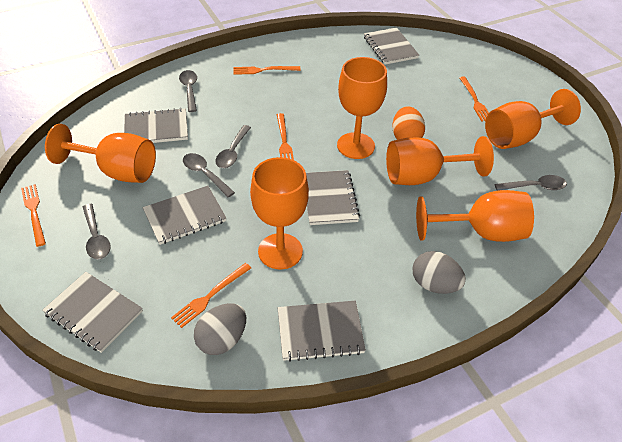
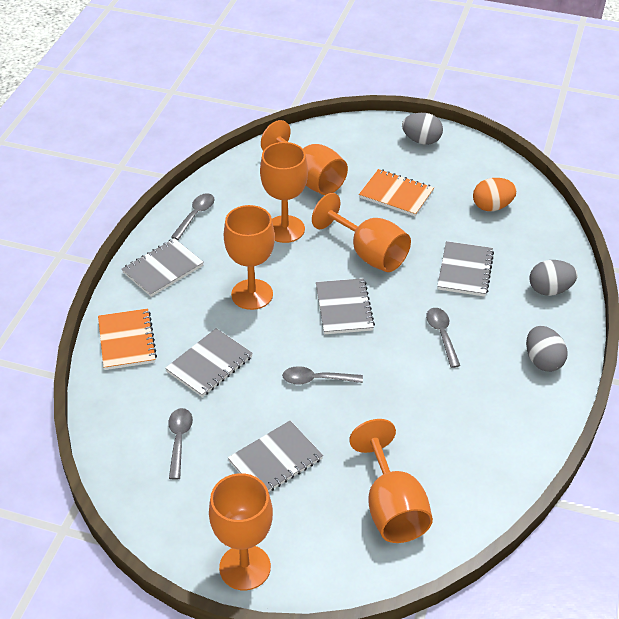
grey egg: [194,303,246,355] [413,251,466,294] = 2 -> [402,113,443,145] [526,326,568,372] [529,260,578,296] = 3
grey notebook: [42,272,143,353] [124,108,188,143] [143,186,226,245] [278,301,366,362] [306,170,360,225] [364,28,419,65] = 6 -> [122,238,204,297] [165,328,253,397] [228,421,323,492] [316,278,375,334] [437,241,494,297] = 5
grey spoon: [83,204,111,260] [179,70,197,112] [183,153,235,197] [215,125,251,168] [495,175,567,191] = 5 -> [168,408,193,480] [171,193,215,240] [282,366,363,385] [426,308,460,368] = 4
orange fork: [21,184,46,247] [171,263,251,328] [233,66,301,75] [277,113,294,160] [459,76,489,122] = 5 -> none = 0
orange notebook: none = 0 -> [98,308,157,370] [359,169,434,216] = 2

